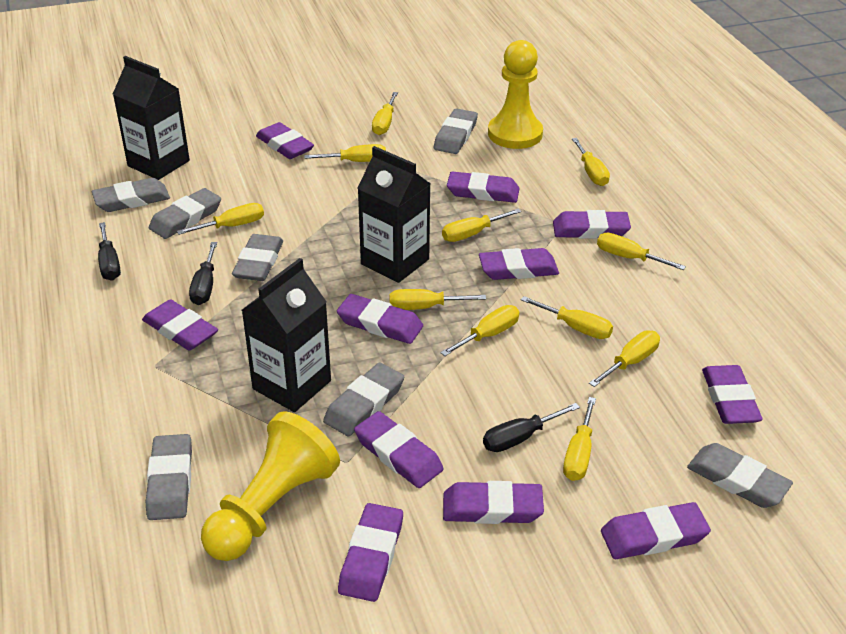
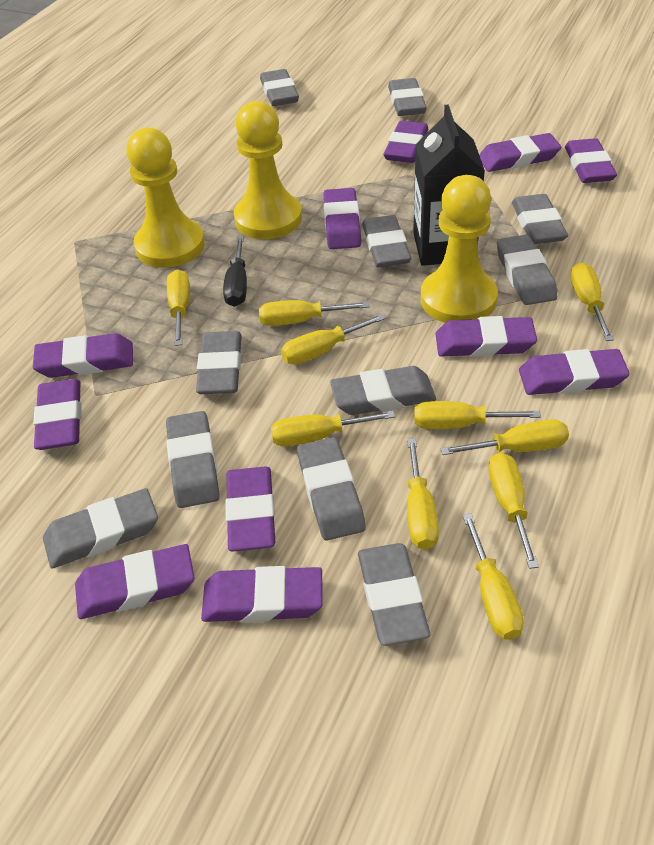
black carton: [113,56,190,180] [242,258,331,412] [357,146,431,283] = 3 -> [413,105,485,266] = 1
black screwdriver: [98,222,121,281] [189,242,217,305] [483,403,580,452] = 3 -> [223,236,247,307] = 1
grey eraser: [92,178,170,212] [146,434,192,520] [149,188,221,239] [232,234,283,281] [323,363,404,436] [434,108,478,154] [687,443,793,508] = 7 -> [43,488,158,568] [166,411,220,508] [196,331,242,394] [260,69,299,106] [297,437,366,541] [330,366,436,415] [358,543,430,646] [362,215,411,268] [388,78,427,116] [497,235,557,305] [512,194,568,244] = 11
yellow pawn: [201,411,340,561] [488,40,543,149] = 2 -> [127,128,205,268] [234,101,302,239] [420,175,498,323] = 3
yellow screwdriver: [177,203,264,235] [304,144,386,162] [372,92,398,135] [389,289,486,310] [440,305,520,356] [442,209,521,242] [521,296,613,339] [563,397,596,481] [572,138,610,186] [589,330,660,387] [597,233,686,270] = 11 -> [167,269,190,346] [259,300,369,326] [271,411,395,447] [281,314,386,365] [407,438,439,550] [414,401,541,429] [440,419,569,455] [462,513,524,640] [488,453,539,569] [570,263,614,341] = 10

